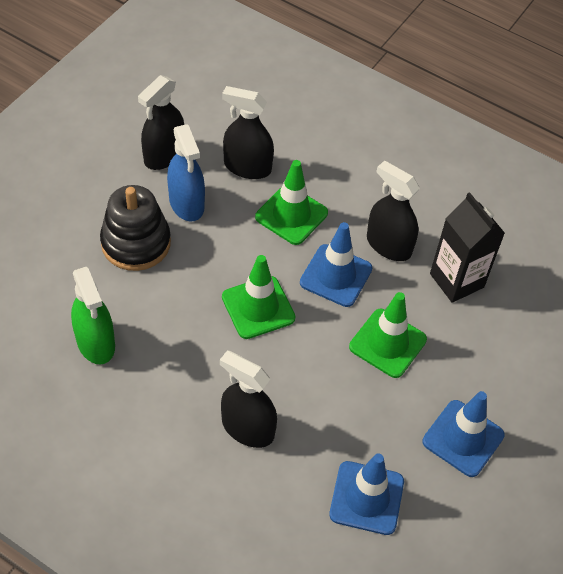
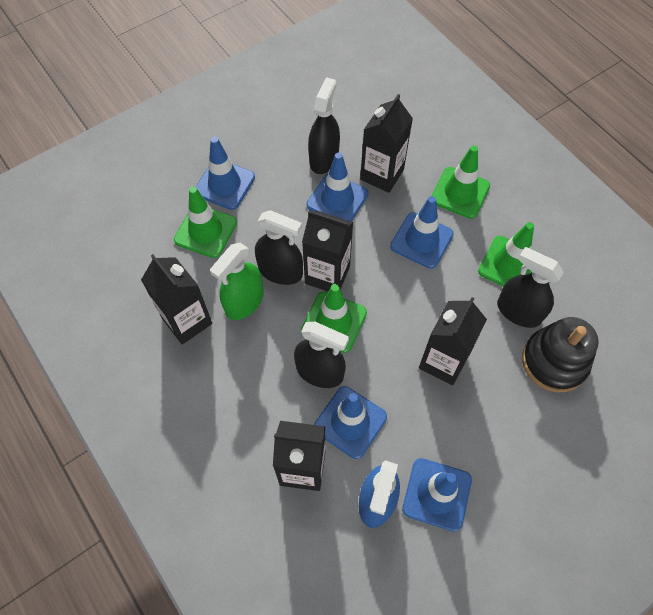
black carton: [430,192,505,303] = 1 -> [141,254,212,345] [273,421,325,491] [302,210,353,292] [360,94,413,193] [419,297,487,385] = 5
blue traffic cone: [300,222,372,307] [329,453,404,535] [423,391,505,477] = 3 -> [196,137,255,210] [307,152,368,222] [314,386,387,459] [390,196,454,269] [402,458,472,532] = 5
green traffic cone: [222,255,296,339] [255,160,328,245] [349,292,427,378] = 3 -> [174,186,237,258] [301,284,367,353] [432,145,490,219] [478,222,539,287] = 4

